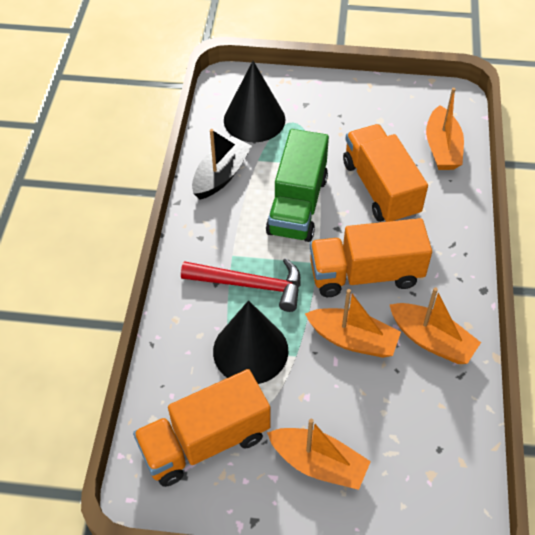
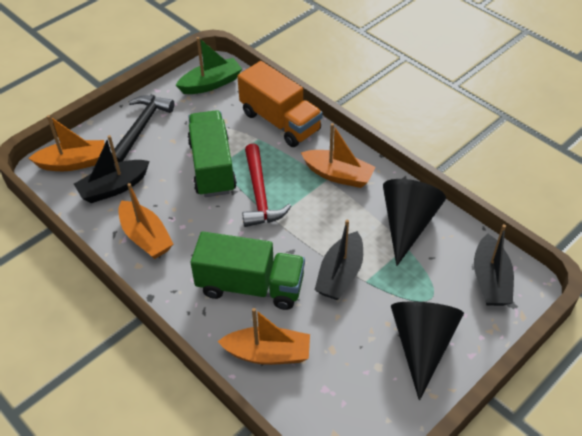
black boat: [192,129,252,200] = 1 -> [74,135,150,203] [315,220,363,300] [474,224,514,306] = 3
black hammer: none = 0 -> [111,95,175,163] = 1
green boat: none = 0 -> [176,37,242,94] = 1
green truck: [266,129,329,242] = 1 -> [188,110,237,197] [191,232,305,310] = 2
orange truck: [133,369,271,487] [310,218,432,297] [343,124,428,222] = 3 -> [237,61,323,147] = 1

